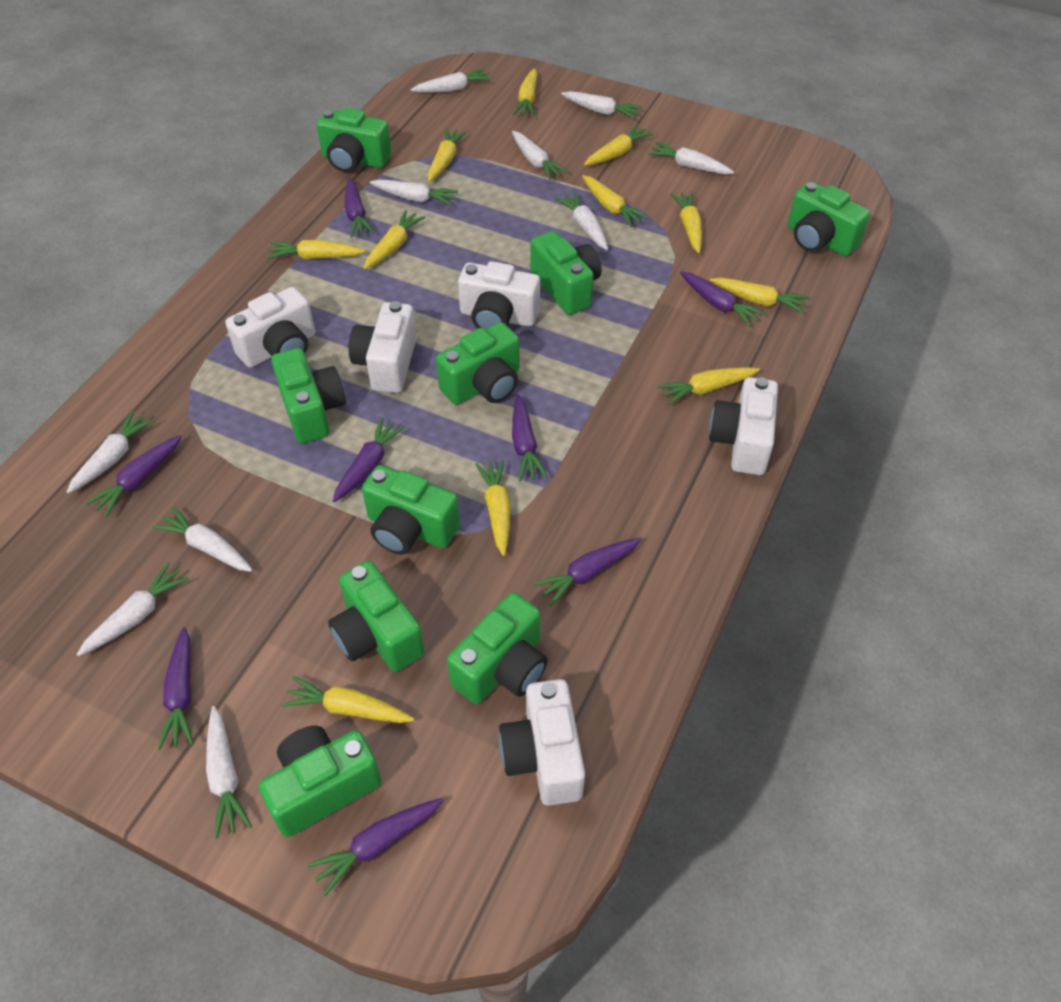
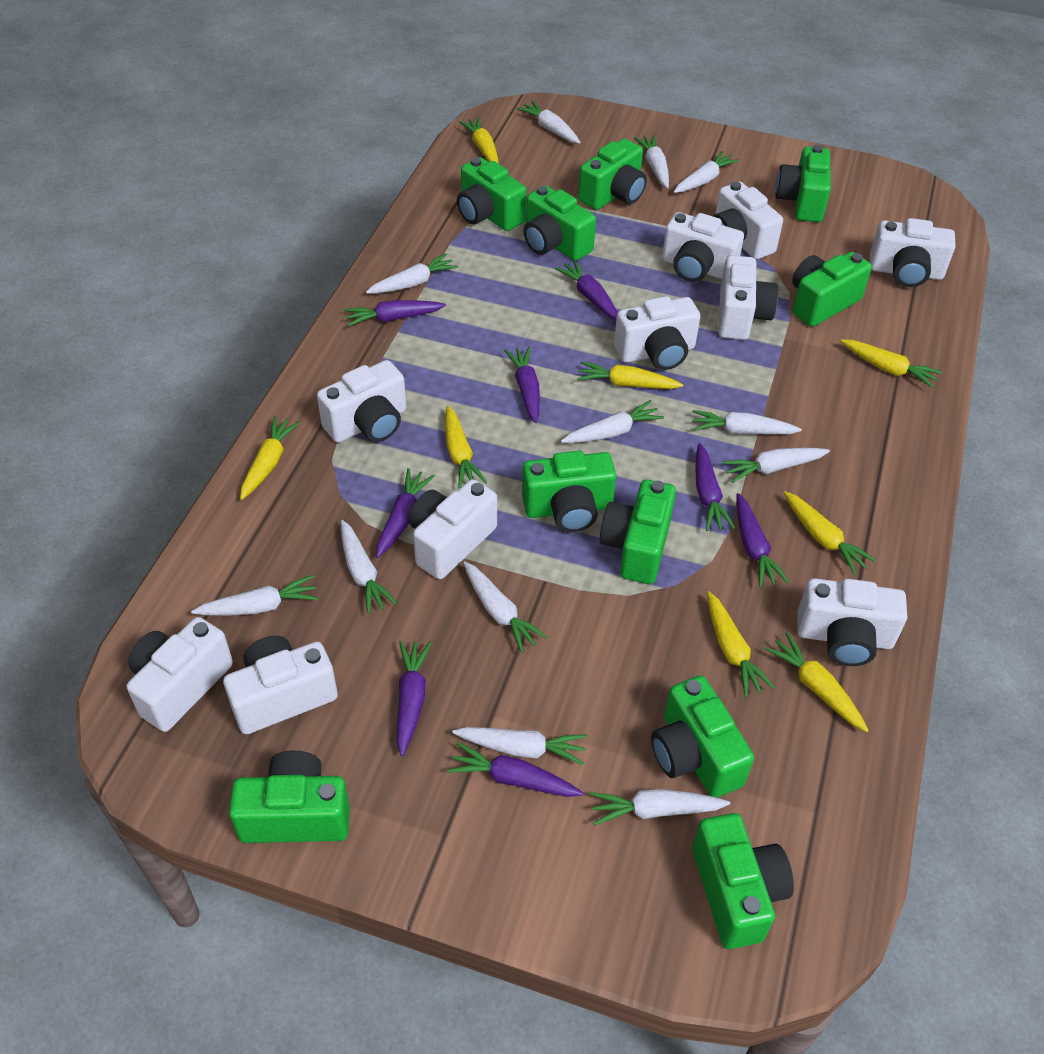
green camera: [259,726,382,837] [271,348,346,443] [317,108,391,172] [328,561,425,672] [362,465,460,555] [436,322,520,405] [447,592,548,704] [530,231,602,315] [788,182,870,256] = 9 -> [229,751,350,843] [457,157,527,231] [522,451,616,532] [524,186,596,261] [578,138,647,210] [600,479,676,584] [651,676,754,798] [692,813,794,949] [775,145,831,222] [792,252,872,327] = 10
white camera: [225,287,315,368] [349,301,417,393] [458,261,540,329] [499,679,585,806] [709,377,778,475] = 5 -> [127,617,233,732] [223,636,338,734] [317,360,406,443] [409,479,497,579] [614,296,700,370] [662,212,744,282] [713,181,783,260] [718,255,778,340] [797,578,907,666] [870,218,955,287] = 10
white carrot: [67,410,155,494] [77,562,189,656] [152,506,253,572] [206,706,252,839] [370,180,458,205] [411,68,492,93] [512,131,568,180] [555,191,608,250] [561,91,642,119] [648,142,734,174] = 10 -> [191,575,318,616] [341,520,397,615] [366,254,458,294] [452,727,587,765] [463,561,547,653] [516,101,580,144] [561,400,664,443] [590,789,730,825] [634,135,669,188] [674,151,740,193] [692,410,802,434] [722,448,830,483] = 12
yellow carrot: [268,240,365,259] [281,676,414,723] [364,210,426,269] [428,128,467,182] [475,459,511,556] [513,68,537,116] [582,175,649,227] [584,125,654,166] [657,367,760,405] [670,192,702,253] [710,278,809,314] = 11 -> [240,416,300,500] [445,406,487,489] [459,117,499,164] [577,361,683,389] [707,591,775,698] [765,632,869,732] [783,491,876,575] [841,339,942,388] = 8

